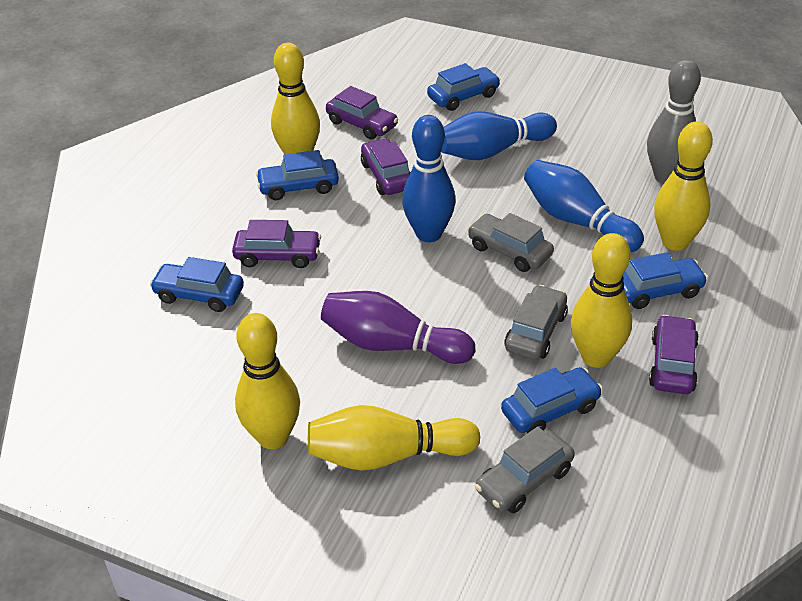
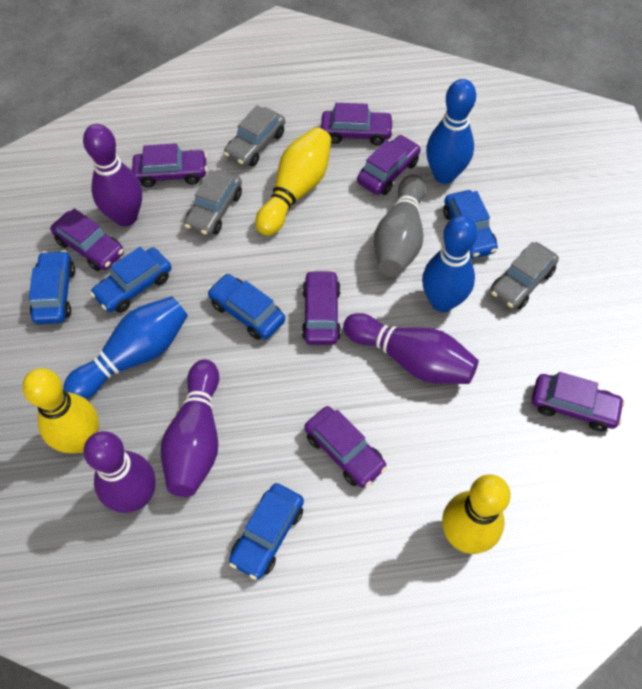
purple bowling pin: [321,291,475,364] = 1 -> [83,124,142,226] [83,431,155,513] [161,359,219,497] [343,313,479,384] = 4
purple car: [232,220,321,268] [326,86,398,140] [361,138,411,195] [649,315,699,394] = 4 -> [50,208,124,271] [132,143,207,187] [302,270,341,345] [304,406,387,488] [321,103,394,145] [357,135,421,195] [532,372,625,431] = 7
yellow bowling pin: [235,313,300,449] [271,43,320,154] [308,405,480,470] [571,233,632,368] [654,121,713,251] = 5 -> [22,368,99,453] [255,127,331,236] [442,475,511,554] = 3

